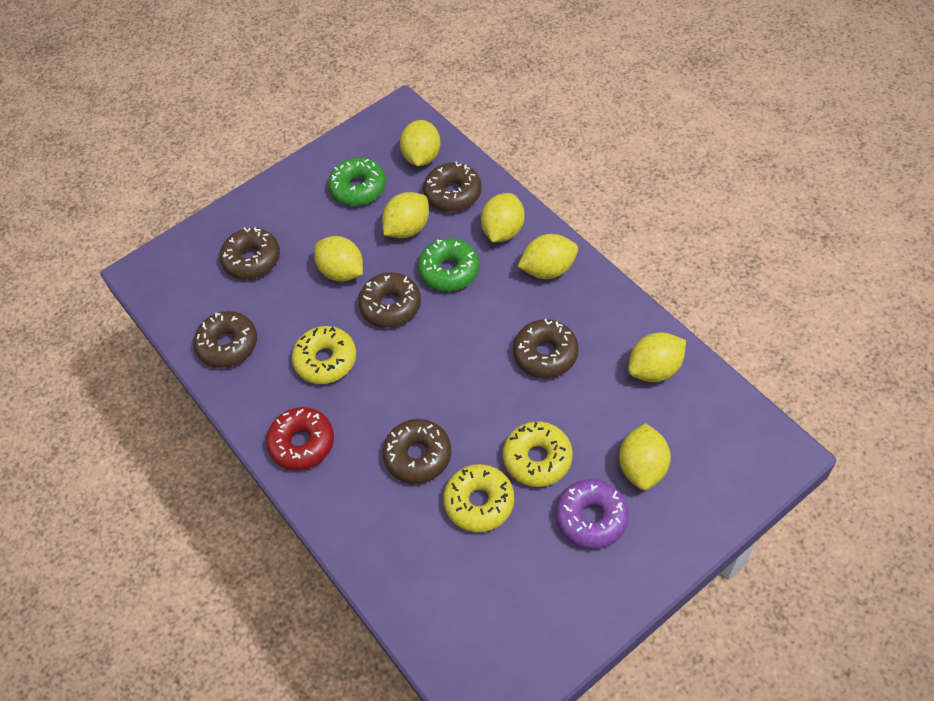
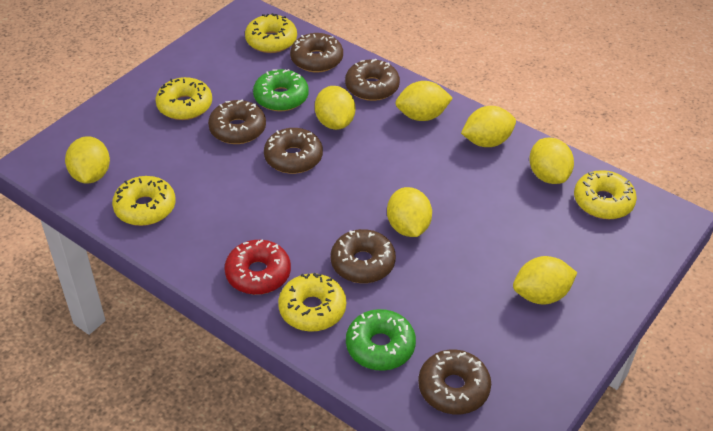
purple donut: [556,479,629,549] = 1 -> none = 0
yellow donut: [292,326,356,384] [443,464,514,533] [503,421,572,487] = 3 -> [112,176,176,226] [156,77,212,120] [245,13,297,53] [278,273,346,332] [574,170,637,219] = 5

